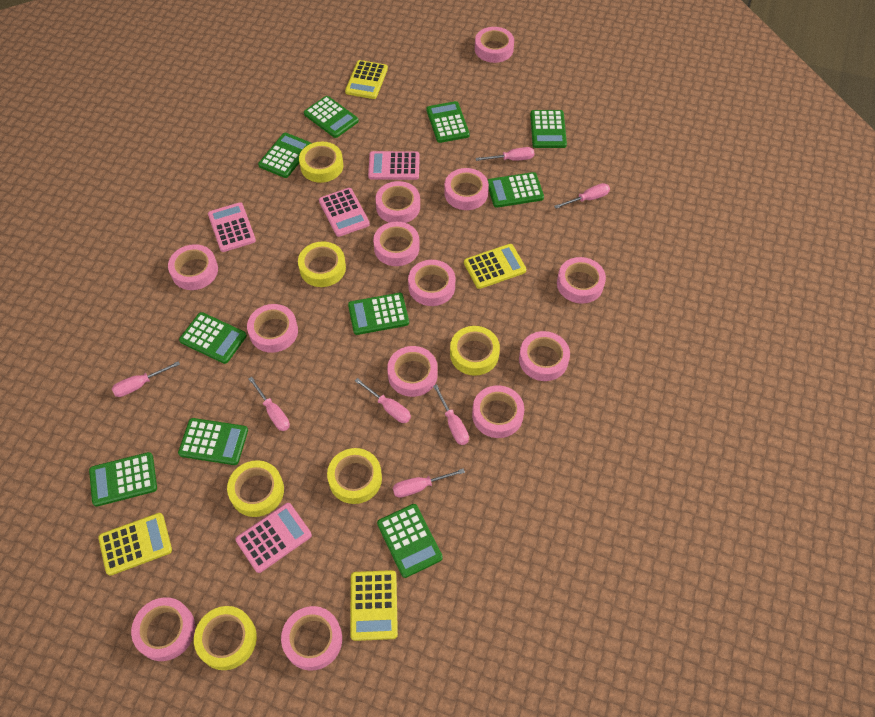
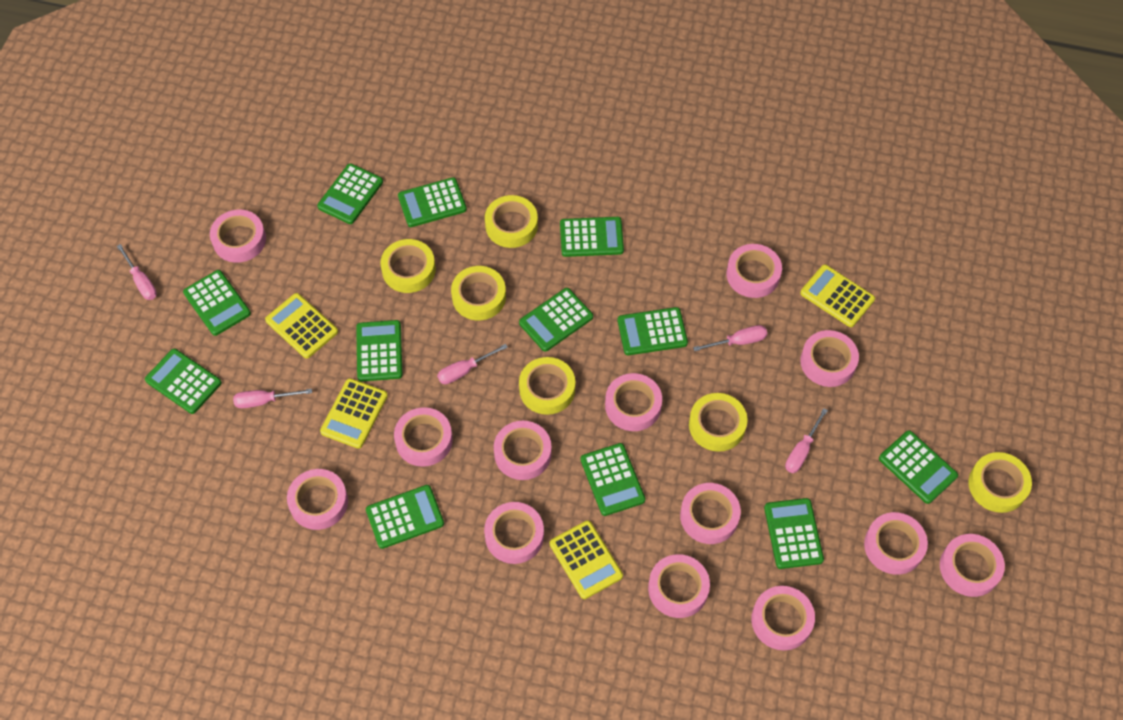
green calculator: [89,452,157,507] [178,418,248,465] [179,312,247,364] [258,133,312,178] [304,96,359,138] [348,293,409,335] [377,504,443,578] [427,101,470,143] [488,172,544,208] [530,110,567,148] = 10 -> [145,349,222,414] [183,270,251,336] [317,163,383,224] [356,320,403,381] [366,485,444,549] [398,177,467,227] [519,288,593,352] [560,217,624,257] [581,443,645,516] [617,307,688,355] [764,498,824,569] [879,430,958,504] = 12
pink calculator: [208,202,256,252] [235,503,312,573] [319,188,370,237] [368,151,420,180] = 4 -> none = 0
pink screwdriver: [112,361,180,397] [249,377,290,431] [355,378,411,423] [393,469,465,498] [433,384,469,445] [476,147,534,161] [554,183,610,209] = 7 -> [117,244,157,300] [233,389,312,408] [437,344,508,384] [693,325,767,351] [785,408,828,473] = 5

